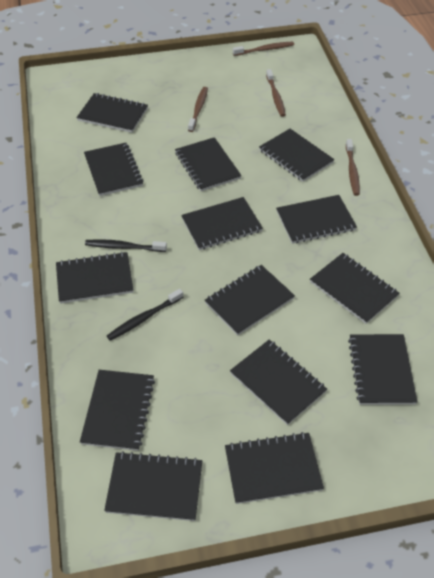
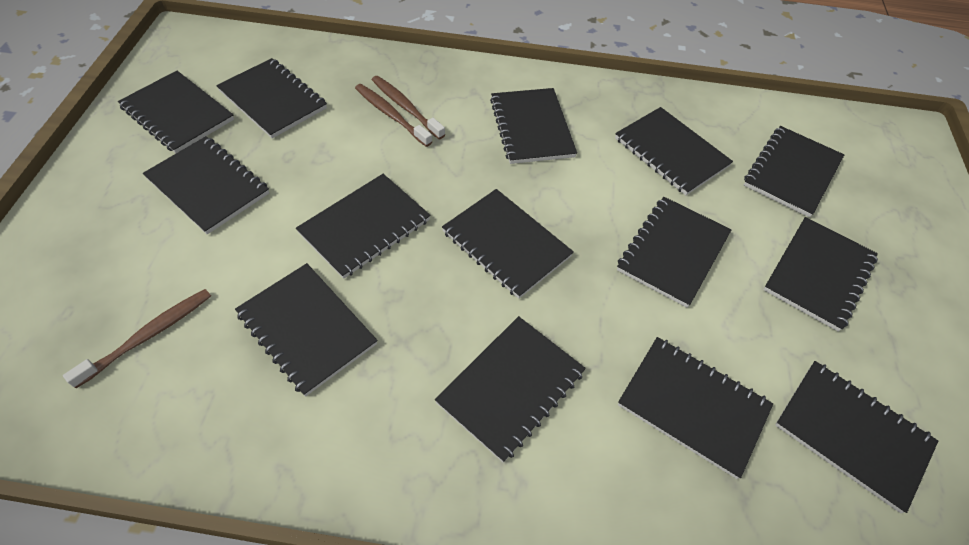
black toothbrush: [85,239,167,252] [107,289,183,341] = 2 -> none = 0
brown toothbrush: [188,87,208,132] [233,42,294,56] [266,69,286,117] [346,139,360,196] = 4 -> [63,289,211,388] [355,84,432,147] [372,76,445,140] = 3

